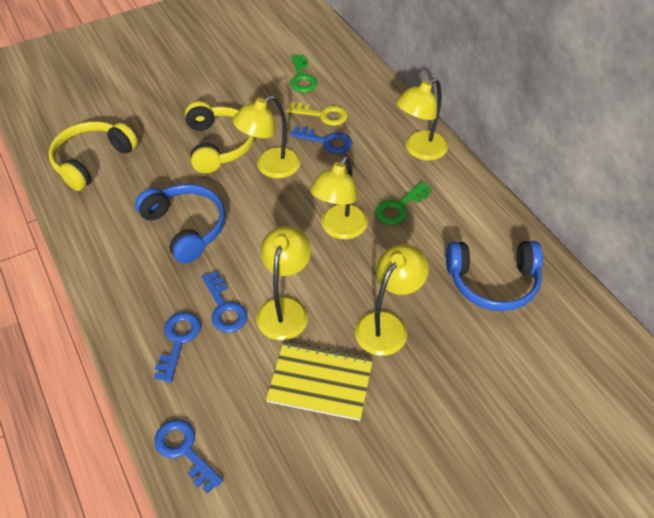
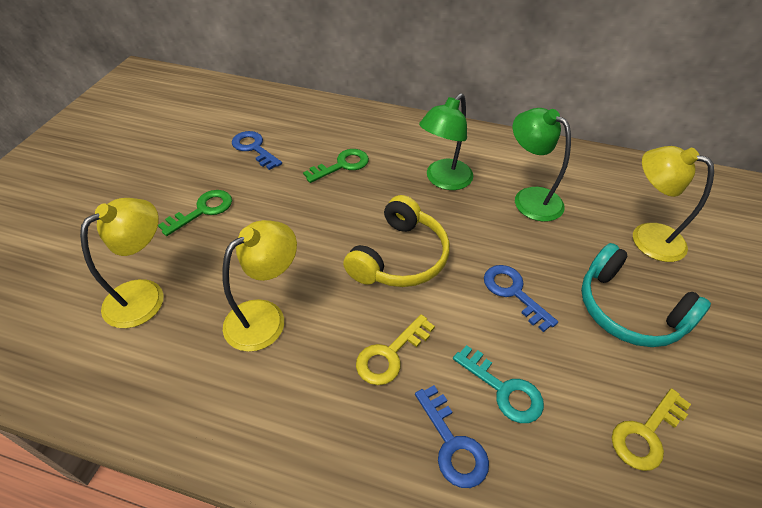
blue headphones: [135,184,226,264] [446,241,543,311] = 2 -> none = 0
blue key: [154,312,201,383] [154,419,223,494] [202,271,248,333] [290,126,352,154] = 4 -> [232,131,282,170] [415,385,489,488] [484,265,558,332] = 3
green lamp: none = 0 -> [419,93,473,190] [513,108,571,222] = 2
turquoise headphones: none = 0 -> [581,243,711,347] = 1
turquoise key: none = 0 -> [453,345,544,423] = 1
yellow headphones: [49,121,138,191] [185,101,255,173] = 2 -> [343,195,450,287] = 1
yellow key: [287,102,348,126] = 1 -> [356,314,435,385] [612,388,691,471] = 2
yellow lamp: [232,95,300,178] [256,226,311,340] [310,156,368,240] [355,244,429,356] [396,78,448,161] = 5 -> [80,198,164,328] [222,220,297,352] [633,146,714,262] = 3
yellow notebook: [266,341,373,421] = 1 -> none = 0

